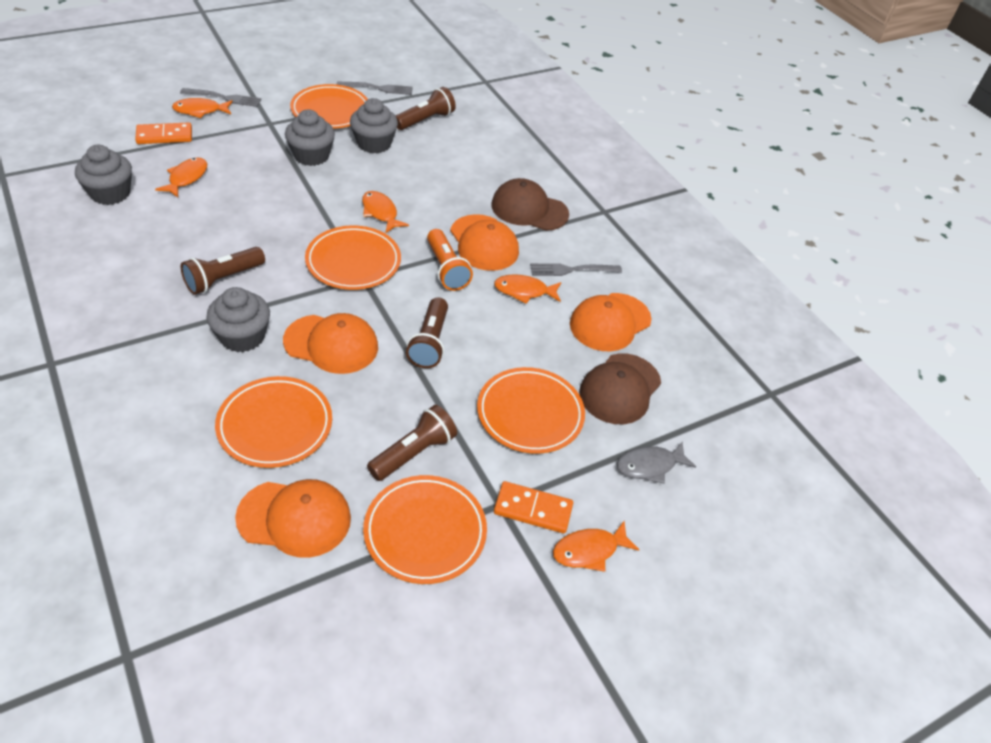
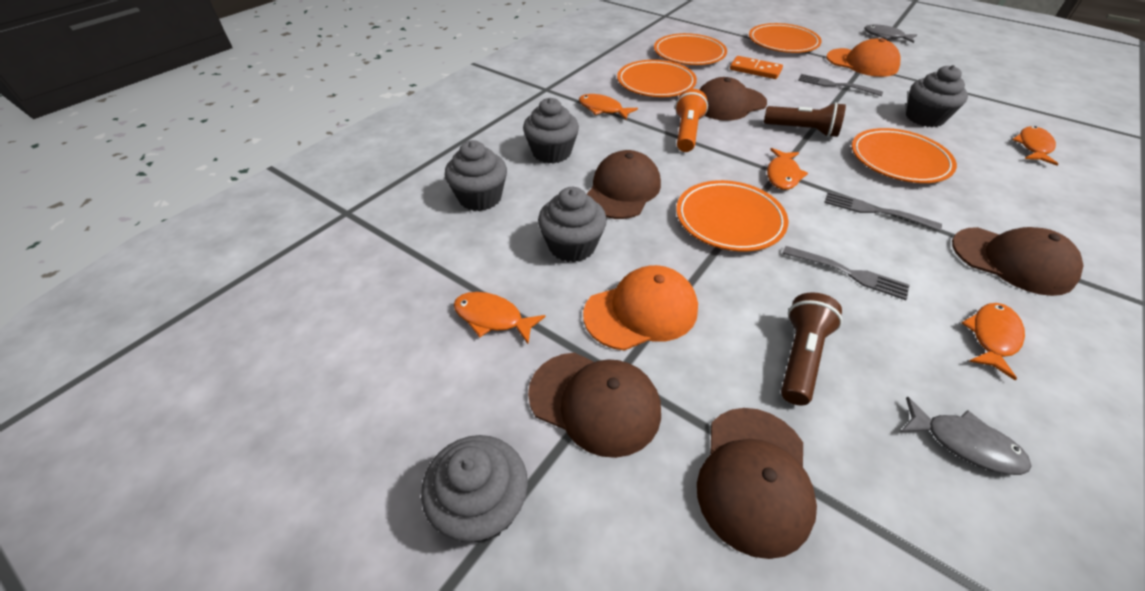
brown cap: [491,178,569,231] [579,353,661,424] = 2 -> [528,353,661,458] [587,150,661,219] [697,408,817,559] [699,77,767,121] [952,227,1084,296] = 5
brown flashlight: [181,247,265,295] [367,405,457,481] [396,87,456,130] [406,298,448,368] = 4 -> [764,102,846,137] [781,292,842,406] = 2
grey cupcake: [75,145,132,205] [206,287,270,352] [285,109,335,166] [350,98,398,153] = 4 -> [421,435,528,542] [445,140,507,211] [523,98,579,164] [538,187,607,262] [906,65,968,127] = 5
grey fish: [617,442,696,484] = 1 -> [864,25,917,43] [901,397,1032,475] = 2
orange cap: [235,479,351,558] [283,313,378,374] [450,214,519,271] [570,293,651,351] = 4 -> [583,265,698,351] [826,38,900,77] = 2
orange domino: [135,122,192,144] [494,481,573,533] = 2 -> [730,56,783,79] = 1

